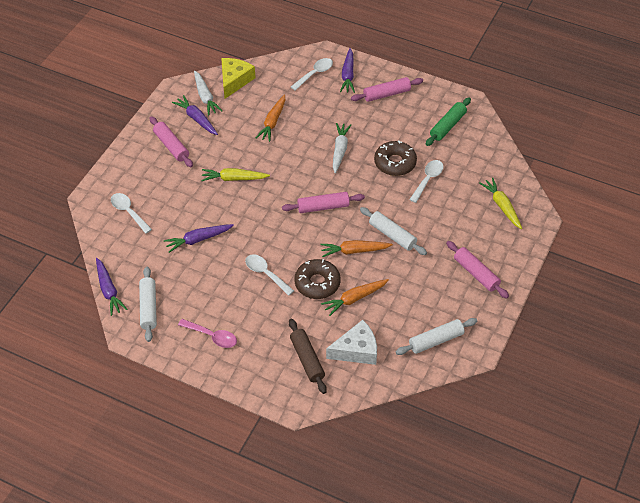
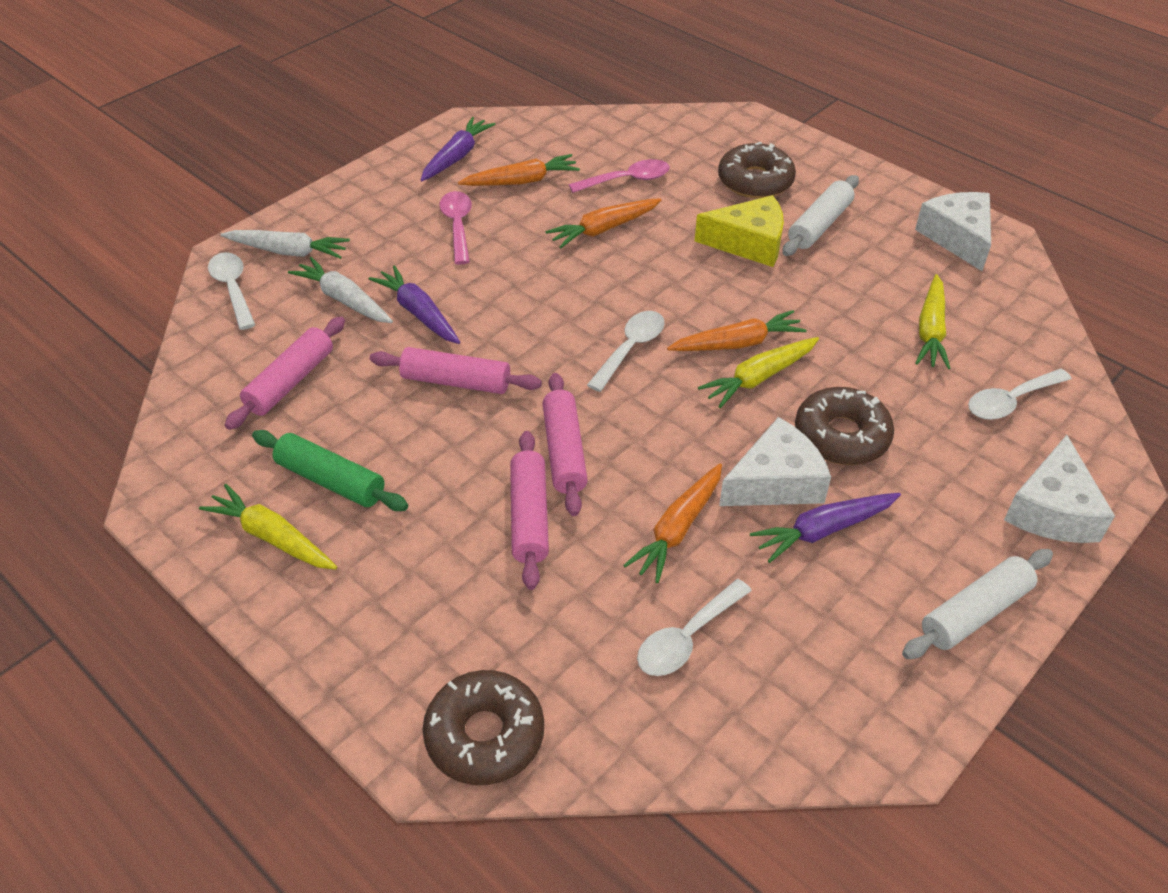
brown donut: [294,259,341,299] [374,140,417,176] = 2 -> [423,670,544,785] [718,142,796,199] [795,387,894,465] = 3
brown rolling pin: [289,319,327,394] = 1 -> none = 0
orange carrot: [256,94,285,142] [321,240,393,257] [321,279,389,316] = 3 -> [458,154,580,186] [546,198,661,248] [623,463,722,583] [667,310,807,351] = 4
pink spoon: [178,319,237,348] = 1 -> [439,191,472,265] [569,159,670,193] = 2
purple carrot: [96,258,128,316] [164,224,234,253] [172,95,218,135] [340,48,355,93] = 4 -> [369,265,460,344] [421,117,495,181] [750,493,901,563] = 3
white cheese: [326,320,377,365] = 1 -> [719,417,831,506] [915,192,991,271] [1004,435,1115,543] = 3
white rolling pin: [139,267,157,342] [360,207,427,255] [395,318,477,355] = 3 -> [782,175,859,256] [902,549,1053,659] = 2
yellow carrot: [201,168,270,181] [479,178,522,229] = 2 -> [199,484,337,570] [698,337,819,408] [915,274,951,370] = 3

